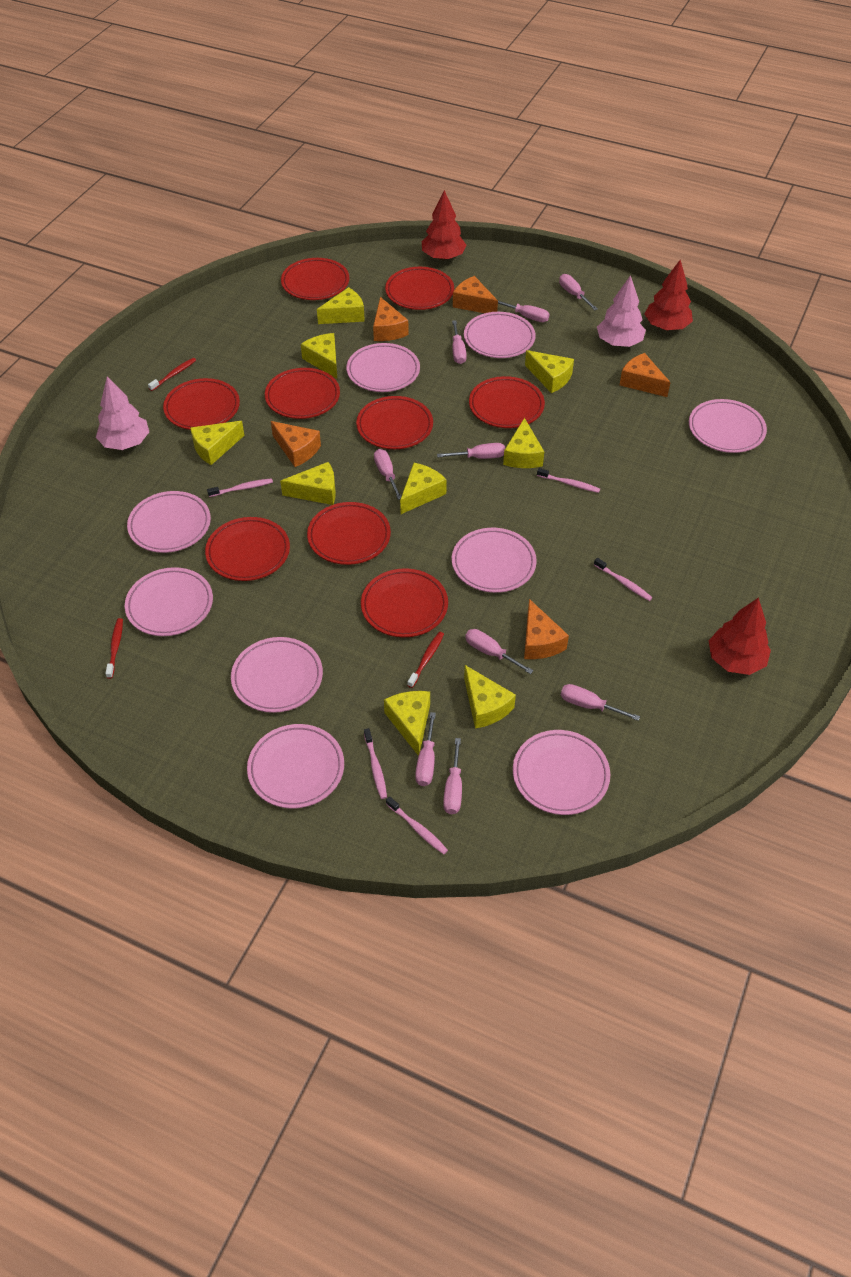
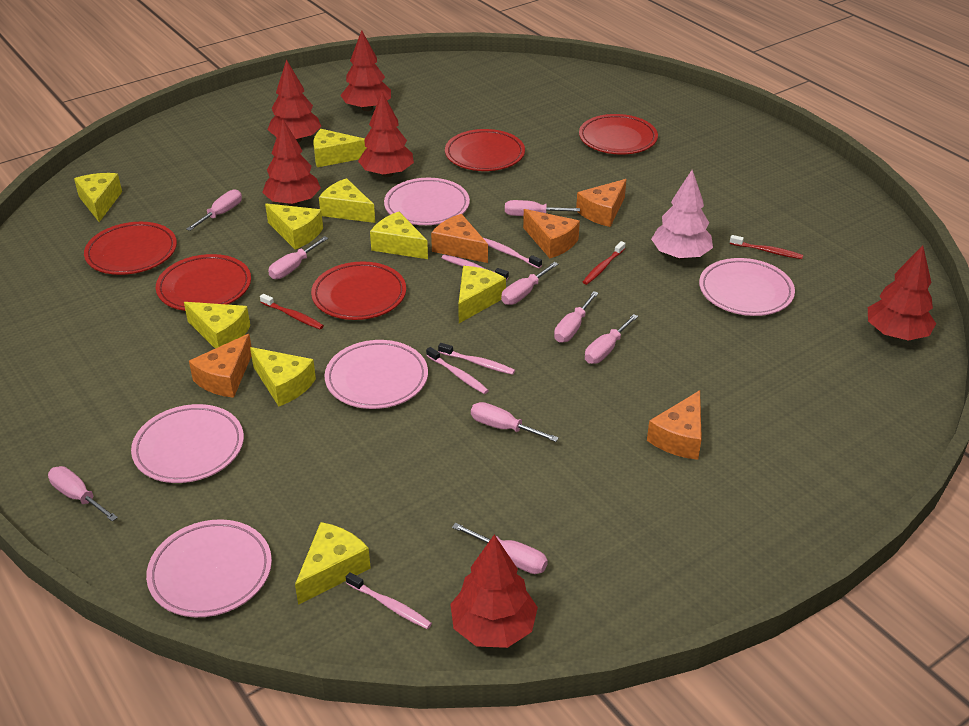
pink plate: [125,567,213,636] [127,491,211,553] [231,637,323,713] [247,724,344,809] [346,343,420,392] [452,528,537,593] [464,312,536,358] [513,730,610,815] [689,399,767,453] = 9 -> [131,404,244,483] [146,519,272,617] [325,340,428,409] [384,178,470,225] [699,258,795,316] = 5
pink tree: [96,376,149,450] [597,275,646,347] = 2 -> [651,170,713,259] = 1
red plate: [163,378,240,430] [205,517,290,581] [265,368,340,419] [281,258,349,300] [307,502,391,565] [356,396,433,449] [361,568,448,637] [385,267,454,310] [469,376,545,428] = 9 -> [84,222,177,275] [156,254,251,311] [311,262,406,320] [445,129,525,171] [579,114,658,154] = 5
red tree: [422,190,466,260] [645,260,693,330] [709,597,771,675] = 3 -> [262,119,321,206] [267,59,321,143] [340,30,391,111] [358,92,414,177] [450,534,538,648] [868,245,936,341] = 6

